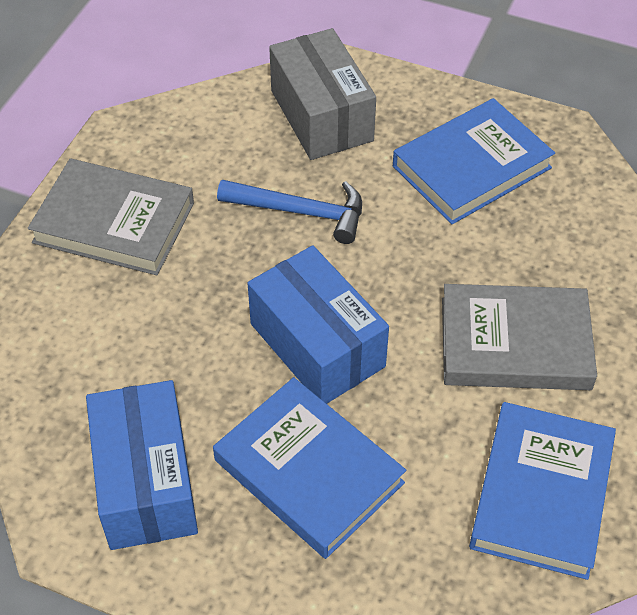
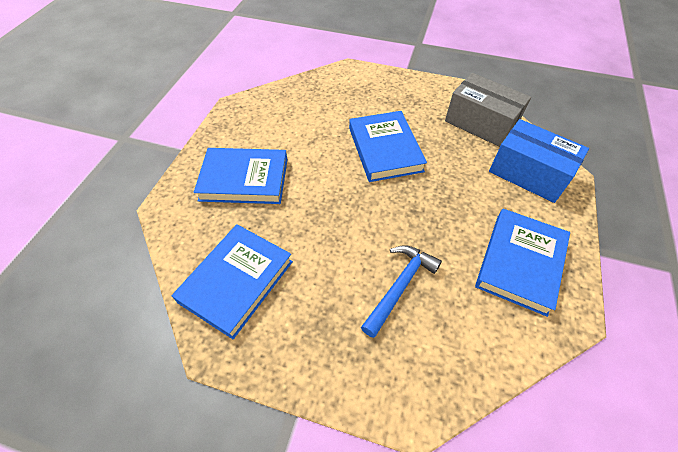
blue book: [213,377,406,559] [393,98,555,224] [469,402,616,580] = 3 -> [172,224,293,339] [194,148,288,204] [349,111,427,182] [475,209,570,317] = 4
blue box: [86,380,198,550] [248,245,389,404] = 2 -> [489,119,589,203] = 1
grey book: [28,158,194,275] [442,284,597,390] = 2 -> none = 0

